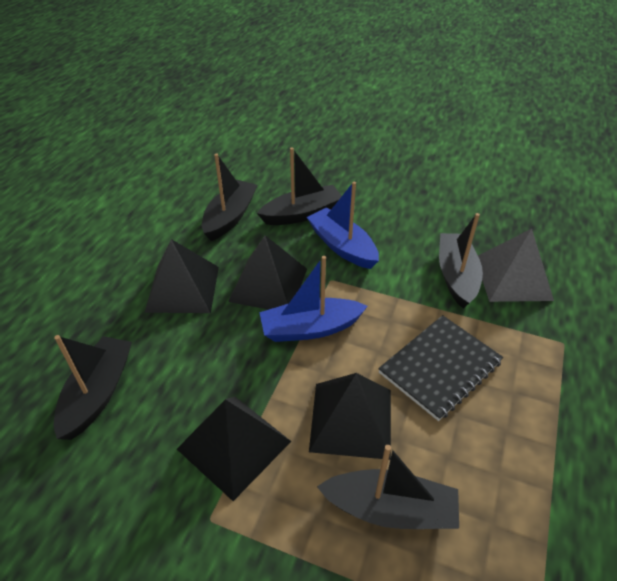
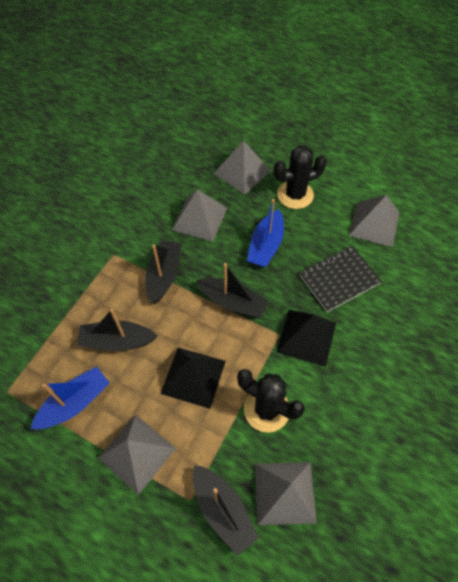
black boat: [53,335,132,440] [202,154,257,241] [257,147,342,225] [317,445,459,529] [439,213,483,309] = 5 -> [77,309,157,351] [145,240,181,304] [193,465,259,556] [196,263,269,318] = 4
black cactus: none = 0 -> [237,369,305,433] [274,145,327,209] = 2
black pyramid: [145,239,219,313] [177,397,291,501] [228,235,307,310] [309,373,391,460] = 4 -> [160,347,226,409] [277,310,336,367] = 2
grey pyramid: [478,228,554,302] = 1 -> [98,415,176,495] [172,189,227,242] [214,141,271,195] [255,462,317,525] [348,195,400,247] = 5

